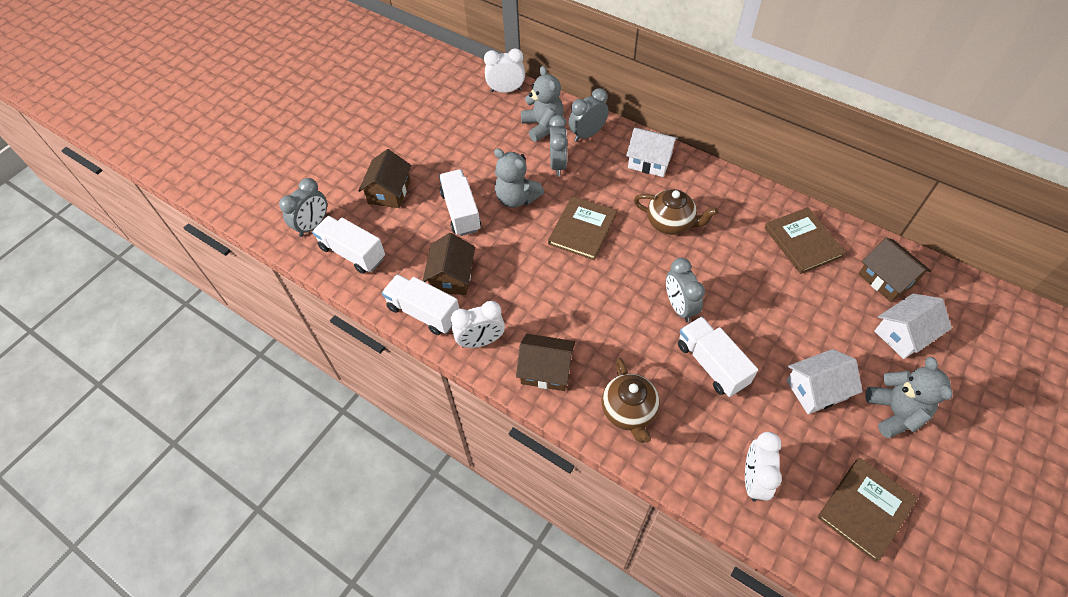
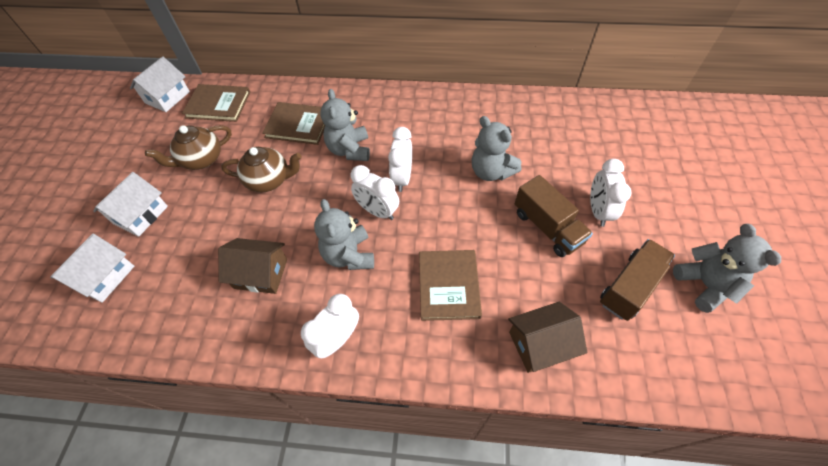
brown house: [358,149,411,208] [423,233,475,295] [516,333,575,391] [858,237,931,302] = 4 -> [218,238,287,294] [508,302,587,373] = 2
brown truck: none = 0 -> [515,175,593,257] [600,239,675,321] = 2
grey clock: [279,178,327,237] [549,115,568,176] [569,88,609,142] [666,258,705,322] = 4 -> none = 0
grey teddy bear: [494,148,544,208] [521,66,564,142] [865,357,952,438] = 3 -> [314,199,374,270] [320,89,370,161] [471,116,521,181] [673,224,781,313] = 4
white clock: [451,301,505,348] [484,48,525,93] [745,432,782,502] = 3 -> [301,294,359,358] [351,165,399,220] [388,127,412,192] [590,159,632,227] = 4
white truck: [312,216,385,274] [382,274,459,335] [439,169,481,236] [678,316,758,397] = 4 -> none = 0

